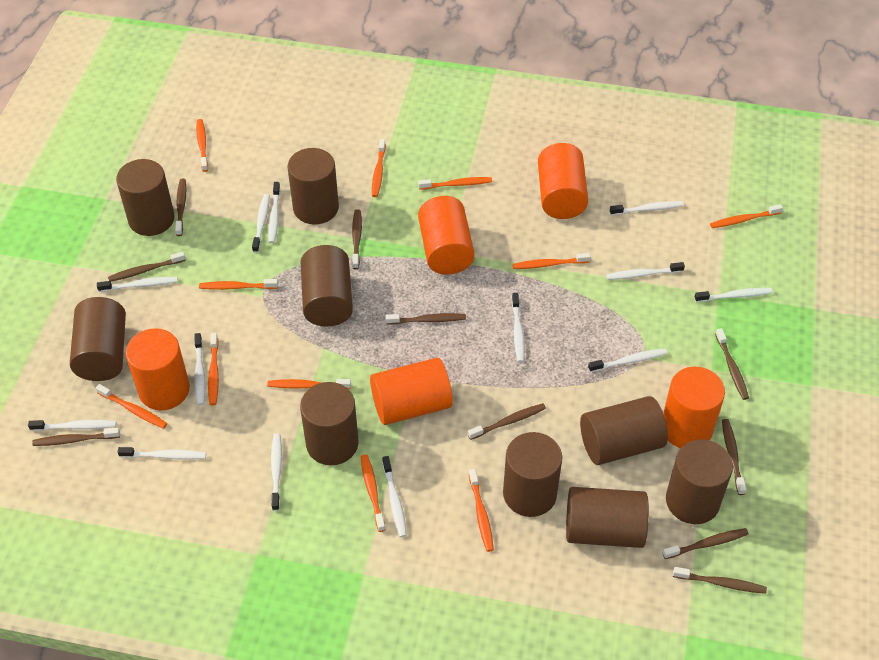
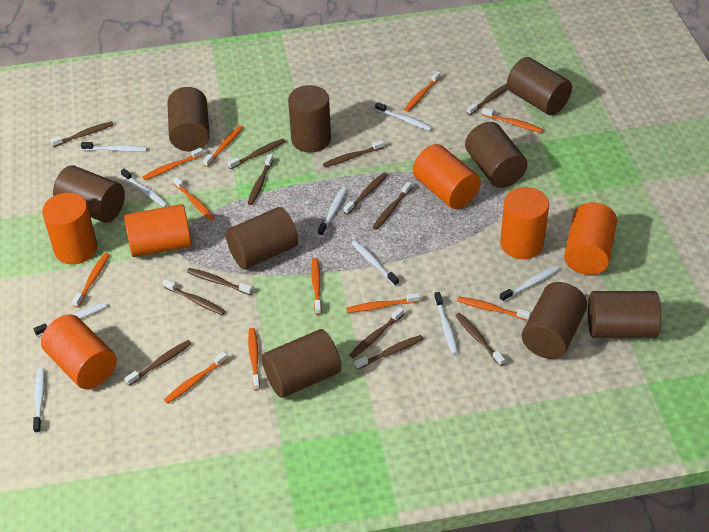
brown toothbrush: [32,428,120,446] [108,252,186,282] [175,179,186,236] [352,209,362,269] [385,313,466,325] [468,403,546,440] [663,528,749,559] [673,567,767,594] [715,328,749,400] [722,419,746,495] = 10 -> [50,121,114,147] [125,340,192,386] [163,279,225,315] [187,268,252,295] [228,138,286,169] [247,154,274,205] [323,140,384,167] [344,172,388,215] [349,307,404,359] [354,335,423,370] [372,182,412,230] [455,313,505,366] [467,84,508,115] = 13
orange cylinder: [126,328,190,410] [370,358,453,425] [418,196,475,275] [538,143,588,219] [663,367,725,448] = 5 -> [41,315,117,389] [42,193,97,264] [124,204,192,257] [413,144,481,209] [500,187,549,259] [564,202,617,275] = 6
white toothbrush: [28,420,116,431] [97,277,178,292] [118,447,206,459] [194,333,205,405] [252,194,270,253] [268,182,280,243] [271,433,282,511] [382,456,407,537] [512,293,525,362] [588,348,667,372] [606,262,685,280] [610,201,684,215] [694,288,773,302] = 13 -> [33,367,45,433] [34,302,107,337] [81,142,147,152] [121,169,168,207] [318,187,347,236] [352,240,399,286] [375,102,433,131] [434,292,458,355] [499,266,559,302] = 9

